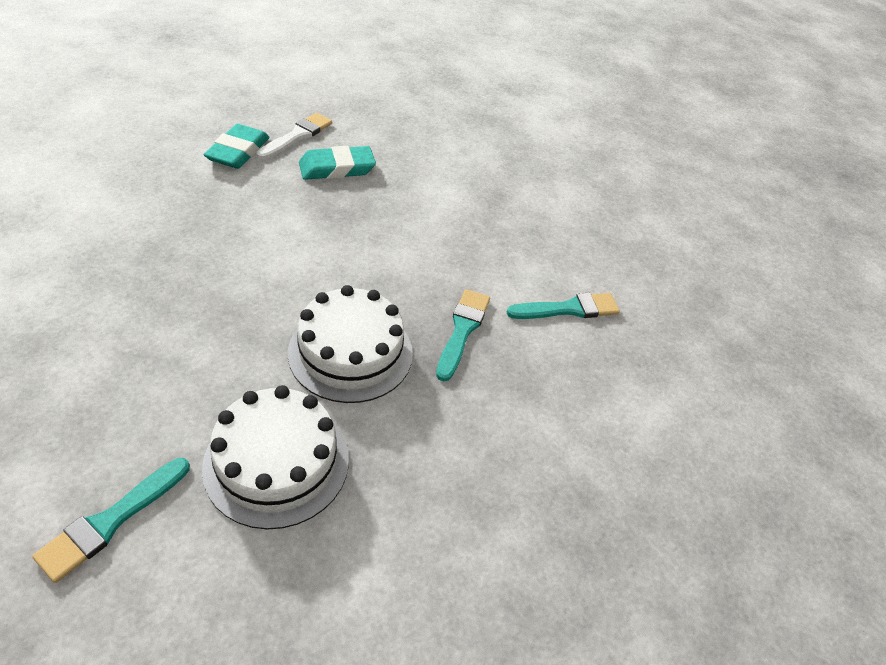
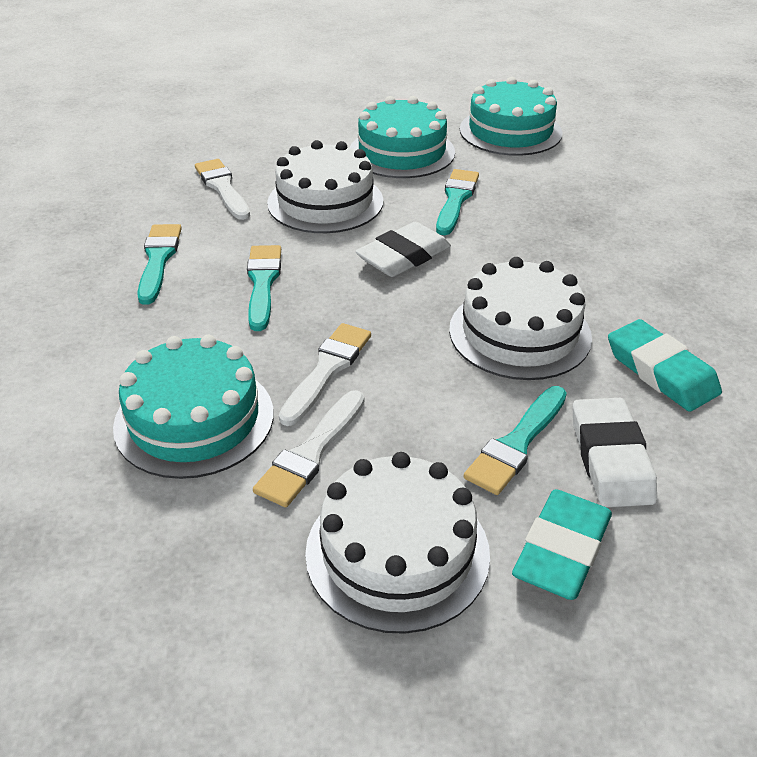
turquoise brush: [32,458,190,583] [436,289,490,381] [507,293,620,319] = 3 -> [137,224,182,305] [247,245,281,331] [436,169,479,235] [464,386,567,495] = 4
turquoise cake: none = 0 -> [113,335,273,479] [350,96,455,178] [460,77,562,156] = 3
white brush: [257,113,332,160] = 1 -> [195,159,250,220] [253,390,365,507] [279,323,371,426] = 3
white cake: [202,385,349,529] [288,285,413,403] = 2 -> [267,140,383,233] [305,452,490,634] [449,257,592,380] = 3
white eraser: none = 0 -> [355,222,451,277] [573,398,657,507] = 2

